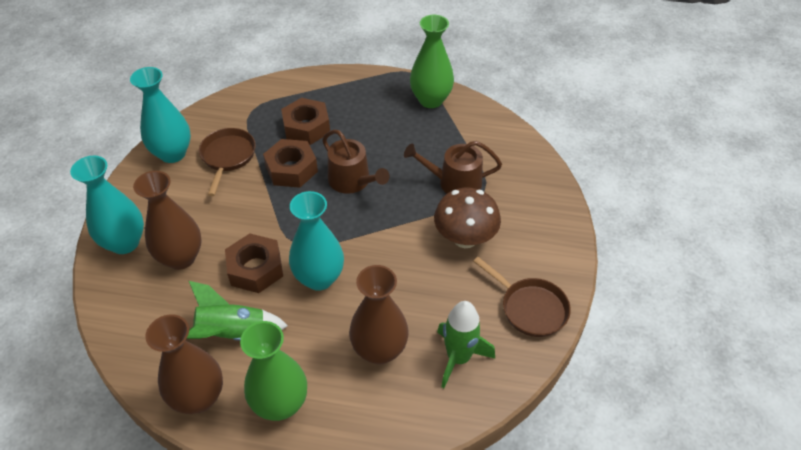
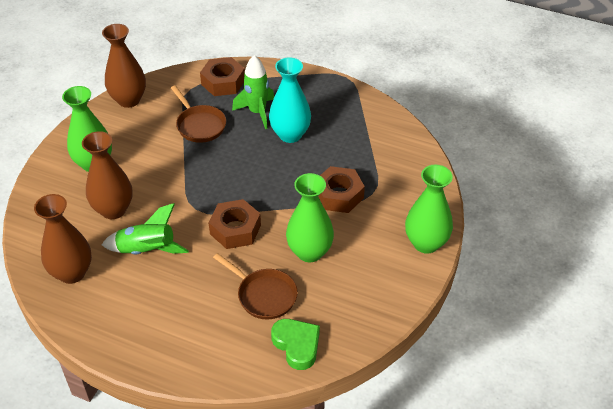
brown mushroom: [434,188,501,248] = 1 -> none = 0
brown watering can: [322,129,390,194] [404,141,502,194] = 2 -> none = 0
green heart: none = 0 -> [271,319,320,370] = 1
green vase: [240,321,307,421] [410,15,454,108] = 2 -> [62,86,112,172] [286,173,334,262] [405,165,453,254] = 3
turquoise vase: [70,156,144,254] [130,67,191,163] [289,191,344,291] = 3 -> [269,57,311,143] = 1

